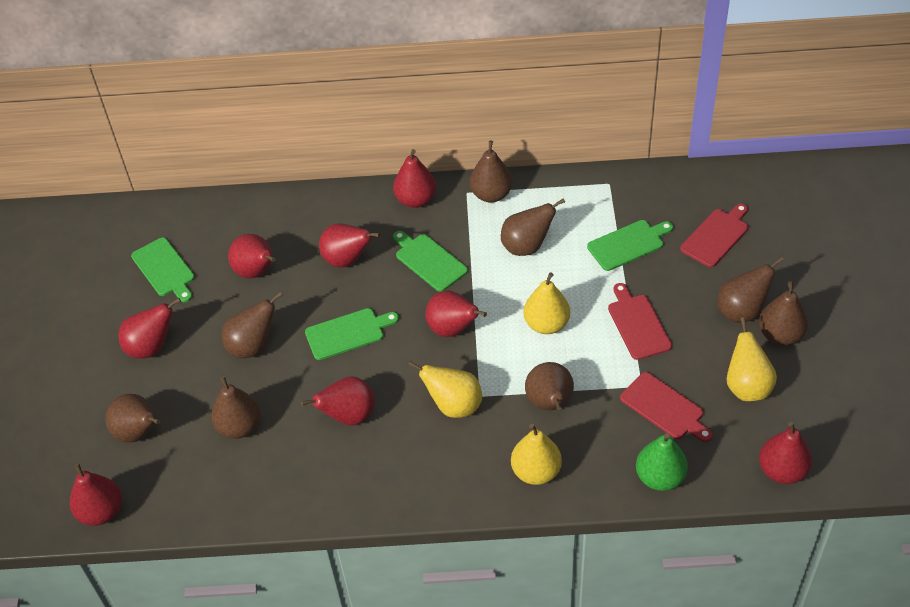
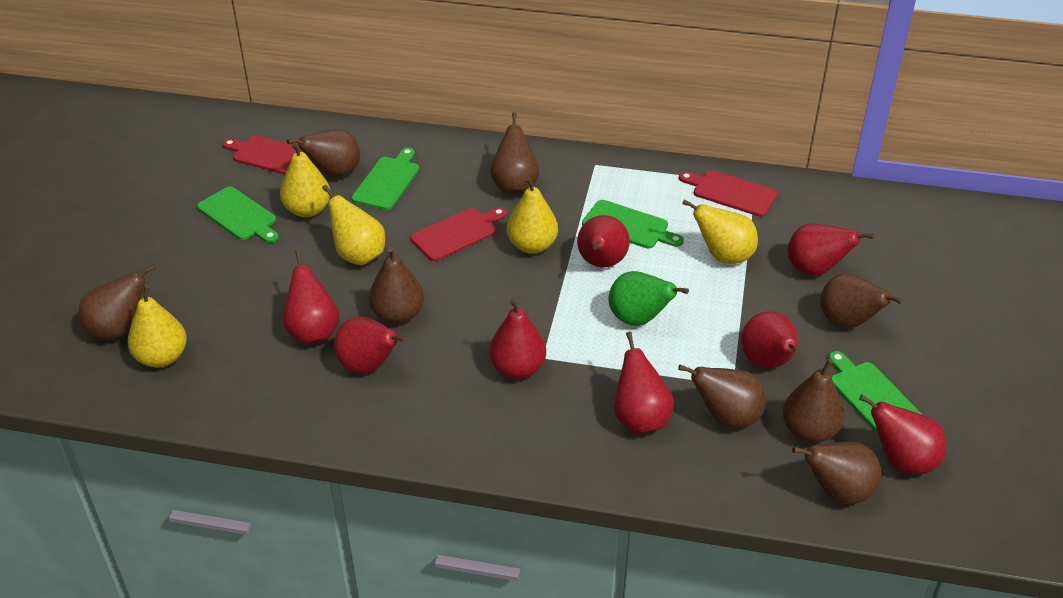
yellow pear: [408,361,482,418] [511,424,562,485] [524,272,570,334] [727,317,777,401] = 4 -> [128,285,187,368] [280,143,330,217] [322,185,385,265] [507,177,558,254] [682,199,758,264] = 5

